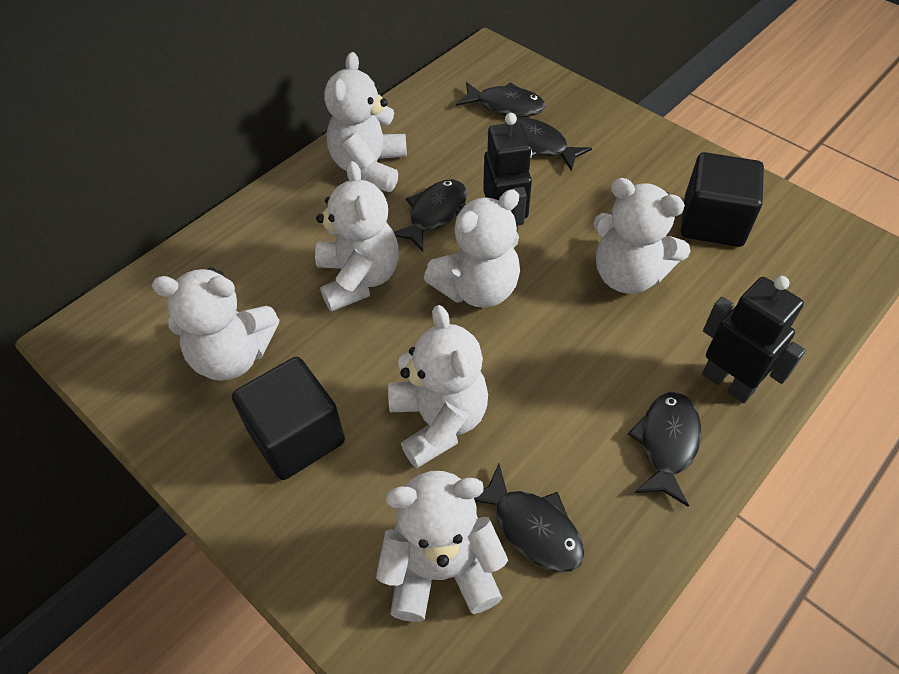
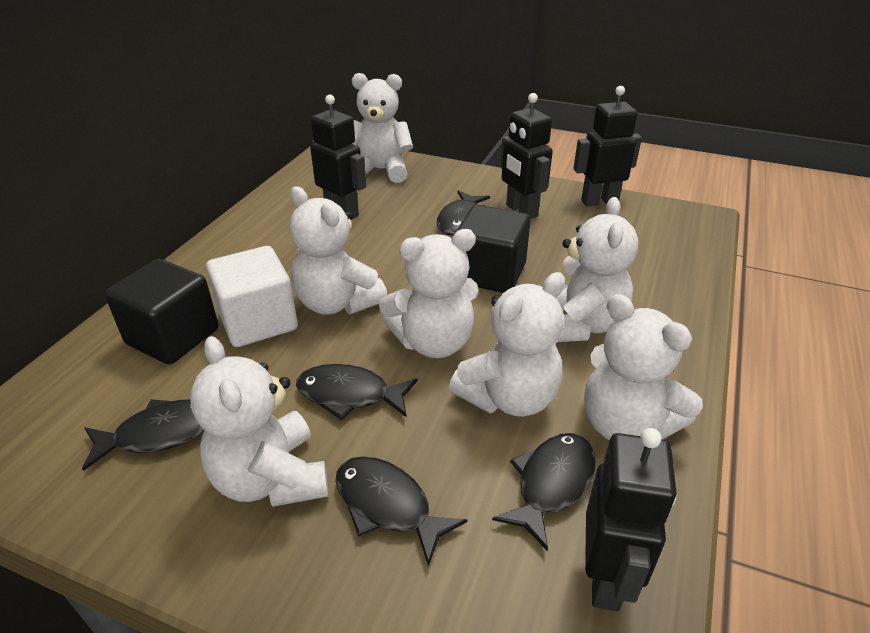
black robot: [483,113,532,233] [702,276,806,403] = 2 -> [310,94,367,220] [500,93,553,219] [573,86,642,207] [585,428,677,611] = 4
white cube: none = 0 -> [206,246,298,347] = 1

